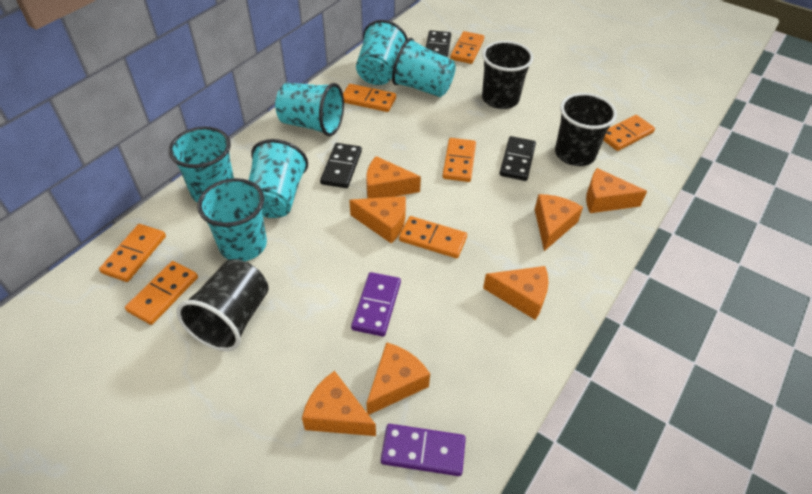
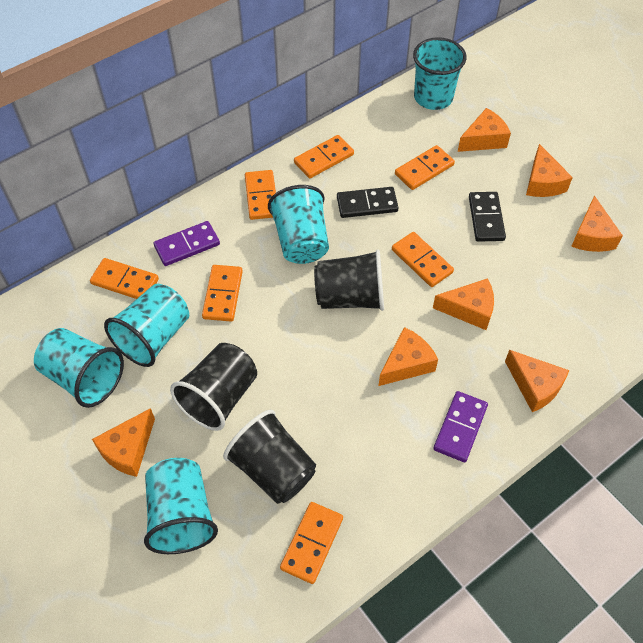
black domino: [320,143,362,188] [425,30,451,58] [499,136,536,181] = 3 -> [337,187,399,218] [469,192,506,242] = 2
turquoise cup: [169,127,234,202] [197,178,267,261] [249,139,308,218] [275,83,344,136] [356,20,408,85] [392,38,456,97] = 6 -> [34,328,124,408] [104,284,189,367] [144,458,218,554] [268,185,329,264] [413,37,466,110] = 5

